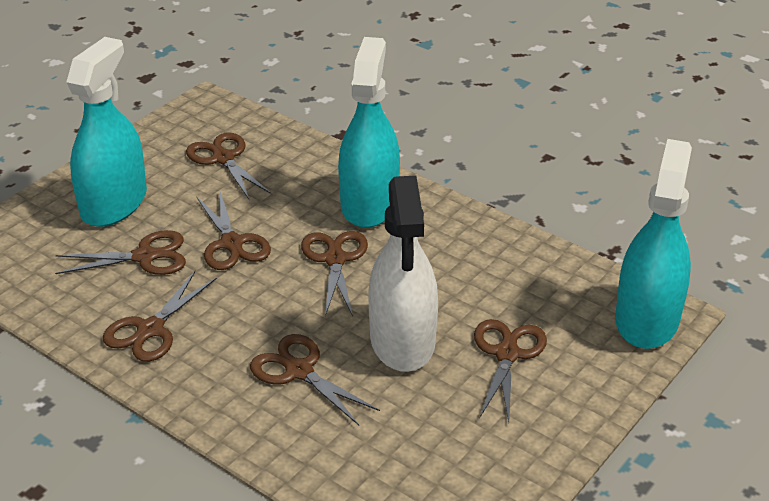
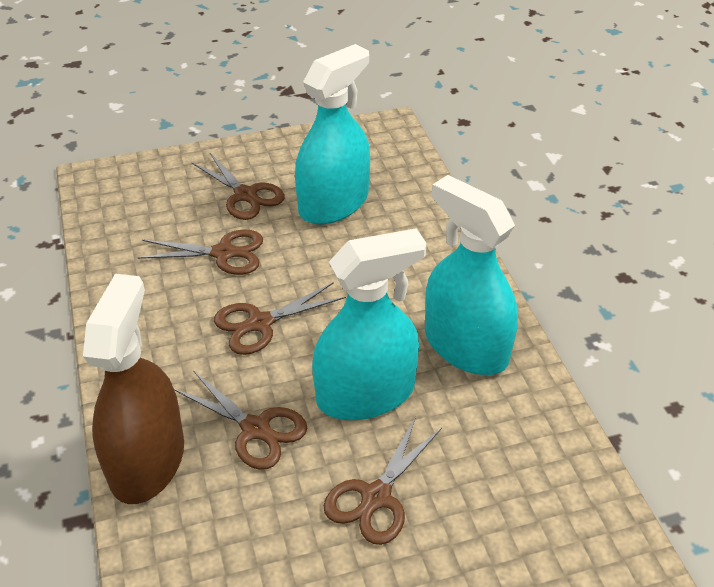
brown scissors: [55,230,186,275] [103,271,217,362] [186,133,271,199] [196,192,271,270] [250,334,380,425] [301,231,368,317] [474,319,547,422] = 7 -> [138,229,263,275] [174,370,307,470] [191,153,285,220] [214,282,346,355] [324,417,442,545] = 5
brown spray bottle: none = 0 -> [83,274,184,504] = 1
white spray bottle: [368,176,438,372] = 1 -> none = 0

